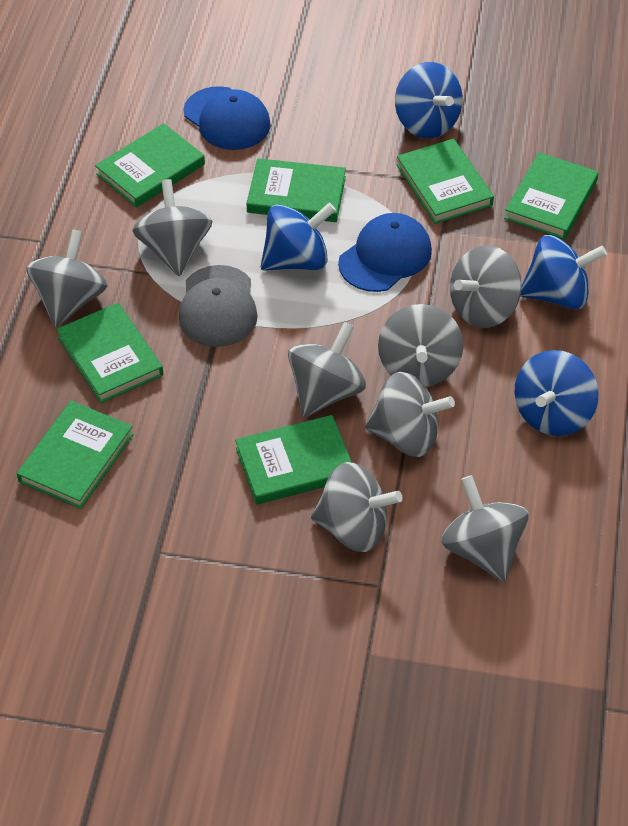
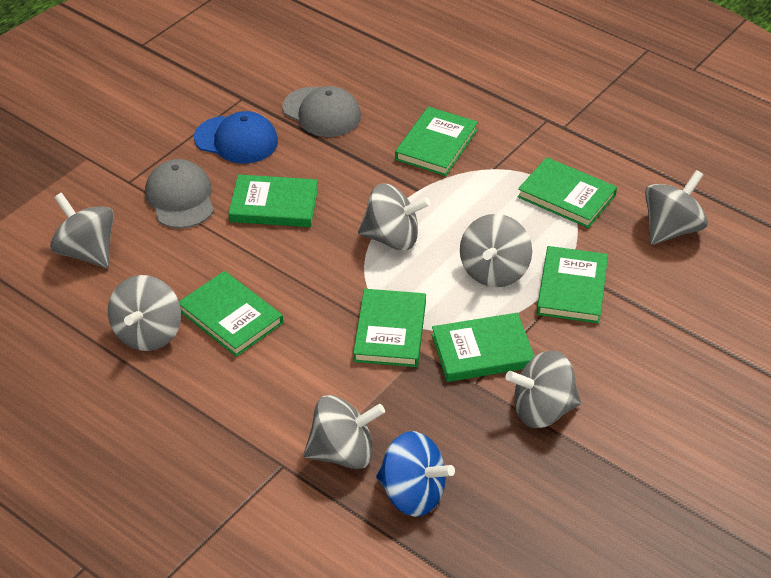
blue cap: [184,86,271,150] [338,213,432,292] = 2 -> [194,111,278,164] = 1
blue spinning top: [261,203,336,271] [395,62,463,138] [514,350,599,436] [520,235,607,309] = 4 -> [376,431,455,517] = 1
grey cap: [179,265,258,347] = 1 -> [145,159,214,228] [282,86,361,137] = 2
grey spinning top: [26,229,107,328] [132,179,212,276] [288,322,366,417] [311,462,402,552] [365,372,455,457] [378,304,463,387] [441,475,529,582] [450,245,522,328] = 8 -> [50,193,114,268] [108,275,181,351] [304,395,385,469] [358,184,430,251] [460,214,532,287] [506,350,581,428] [645,170,708,245] = 7

